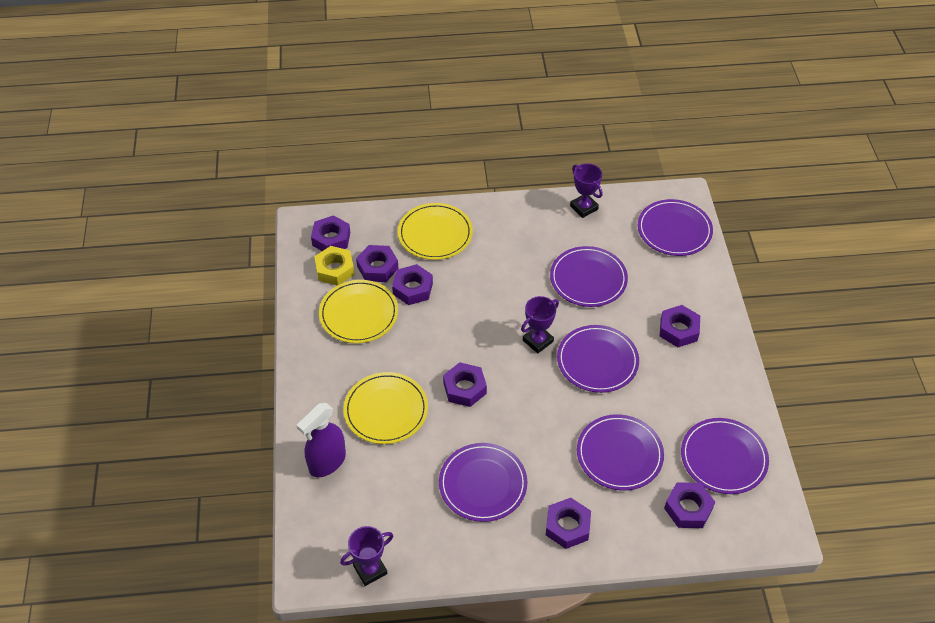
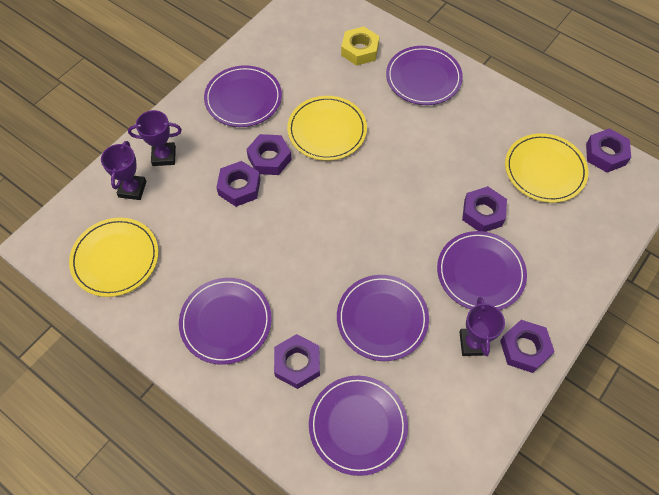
purple nut: [311,215,350,251] [356,245,399,282] [392,264,433,305] [443,362,487,407] [546,498,591,549] [659,305,700,347] [664,482,715,528] = 7 -> [216,161,260,207] [246,134,292,175] [274,334,320,389] [462,186,507,232] [500,320,555,373] [586,128,631,172] = 6
purple spray bottle: [296,403,346,477] = 1 -> none = 0

